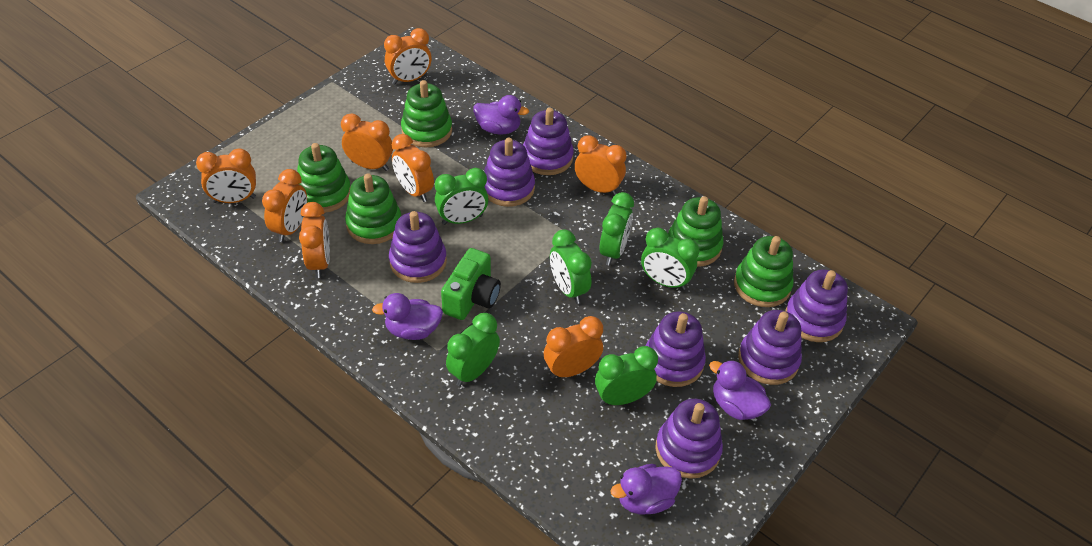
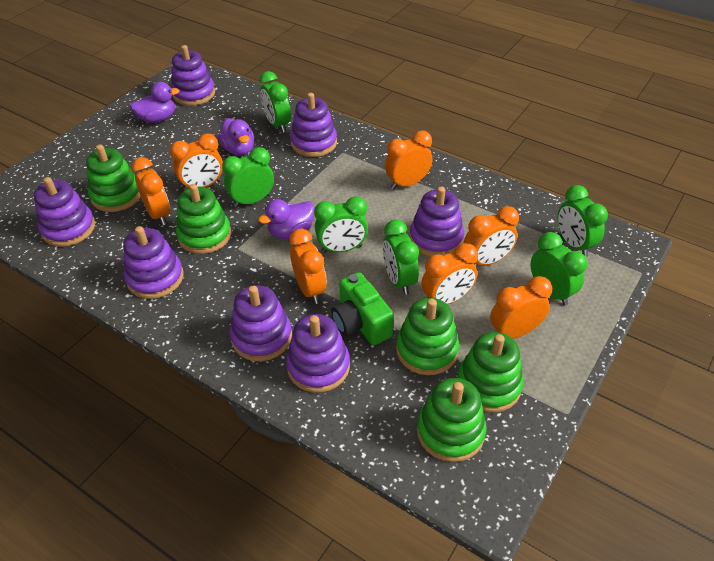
orange clock: [196,148,256,203] [262,169,307,242] [299,202,330,278] [341,113,393,171] [384,28,431,85] [392,134,434,202] [544,316,603,379] [575,135,626,196] = 8 -> [131,157,170,225] [170,133,223,190] [289,229,327,304] [385,131,432,190] [421,243,478,305] [464,206,519,266] [490,276,552,339] = 7
purple duck: [372,293,443,340] [473,95,529,135] [610,464,682,514] [709,360,771,420] = 4 -> [130,82,180,123] [218,118,254,156] [258,199,315,239] = 3

